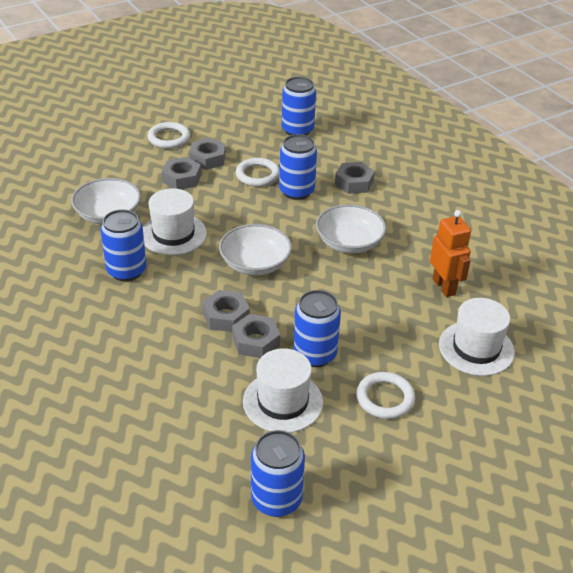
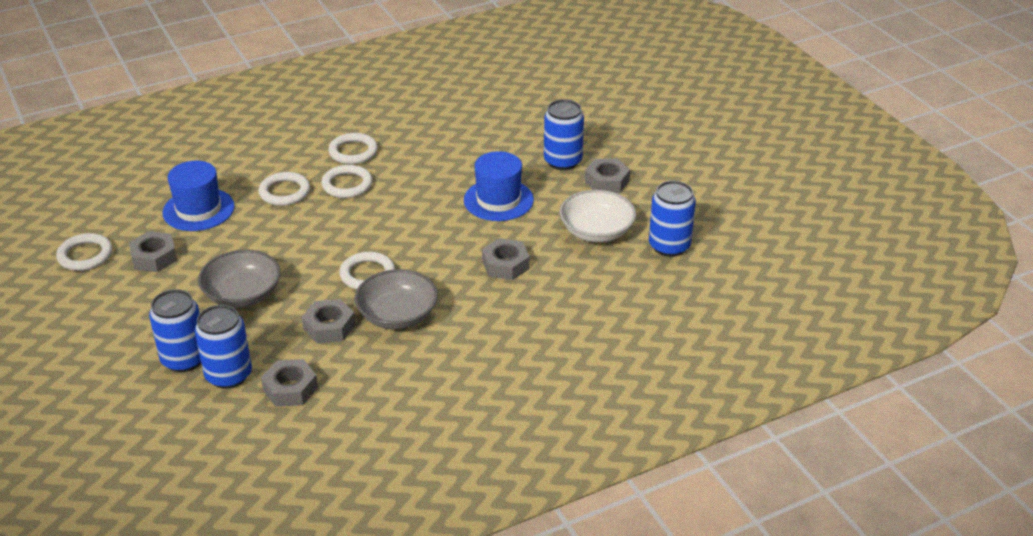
blue can: [100,209,146,281] [251,430,305,517] [279,134,317,200] [282,77,316,136] [293,290,341,367] = 5 -> [149,289,201,372] [195,305,252,389] [544,99,584,170] [649,181,696,257] = 4
blue hat: none = 0 -> [162,161,235,231] [464,151,534,221] = 2
grey bowl: none = 0 -> [198,250,281,308] [355,269,438,329] = 2
orange robot: [430,210,471,297] = 1 -> none = 0
white bowl: [71,178,141,225] [219,224,292,276] [316,204,386,254] = 3 -> [559,190,636,242] = 1
white hat: [143,188,207,255] [243,348,323,433] [439,298,515,376] = 3 -> none = 0
white ring: [148,122,190,149] [236,158,280,187] [356,372,415,419] = 3 -> [56,233,113,271] [259,172,310,206] [321,165,373,198] [328,133,378,164] [340,252,395,289] = 5

